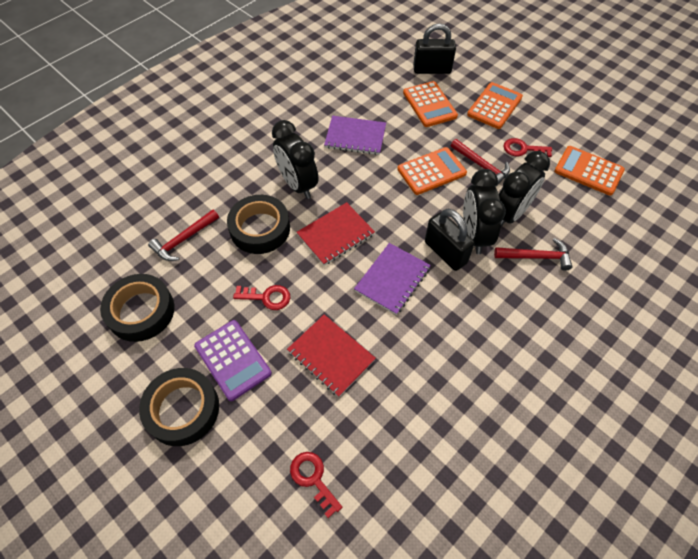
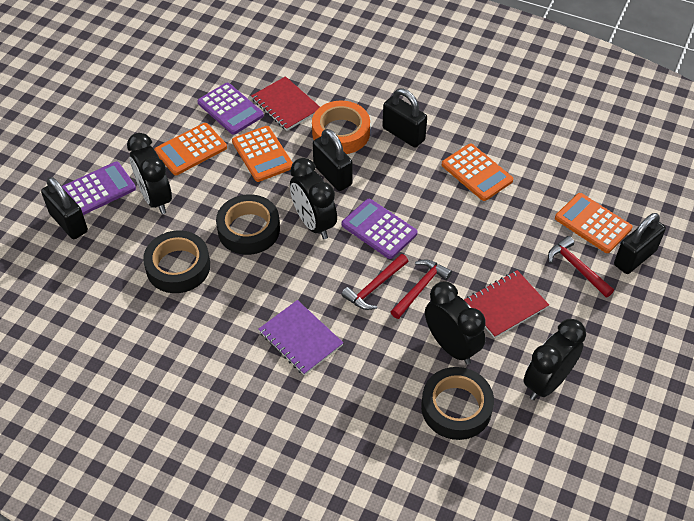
black clock: [272,120,318,199] [463,169,506,254] [499,151,550,227] = 3 -> [127,133,172,214] [290,158,337,239] [425,282,486,364] [523,319,586,400] = 4
black padlock: [413,23,456,74] [425,209,475,271] = 2 -> [41,177,88,239] [313,129,353,191] [382,89,427,148] [614,213,666,274] = 4
orange tape: none = 0 -> [312,101,370,154] = 1
purple calculator: [194,320,272,401] = 1 -> [62,161,136,215] [197,83,264,135] [342,199,418,259] = 3
purple notebook: [324,116,386,155] [354,243,431,315] = 2 -> [258,300,343,375] = 1
red key: [233,285,290,310] [290,452,342,518] [503,138,552,157] = 3 -> none = 0

